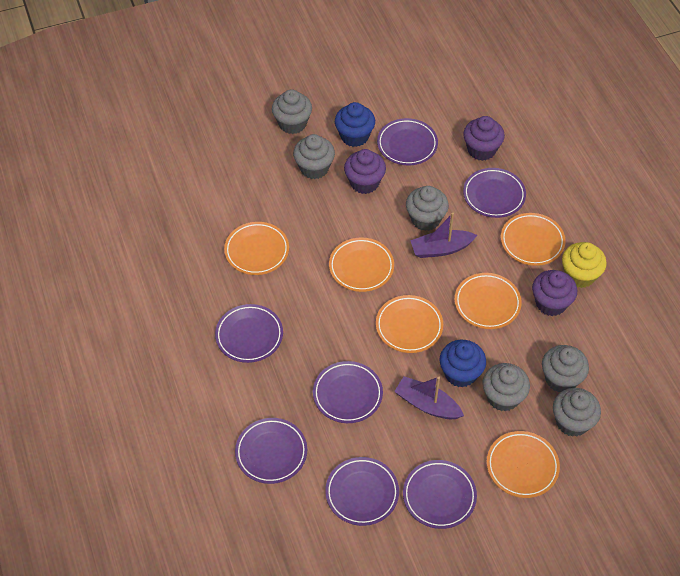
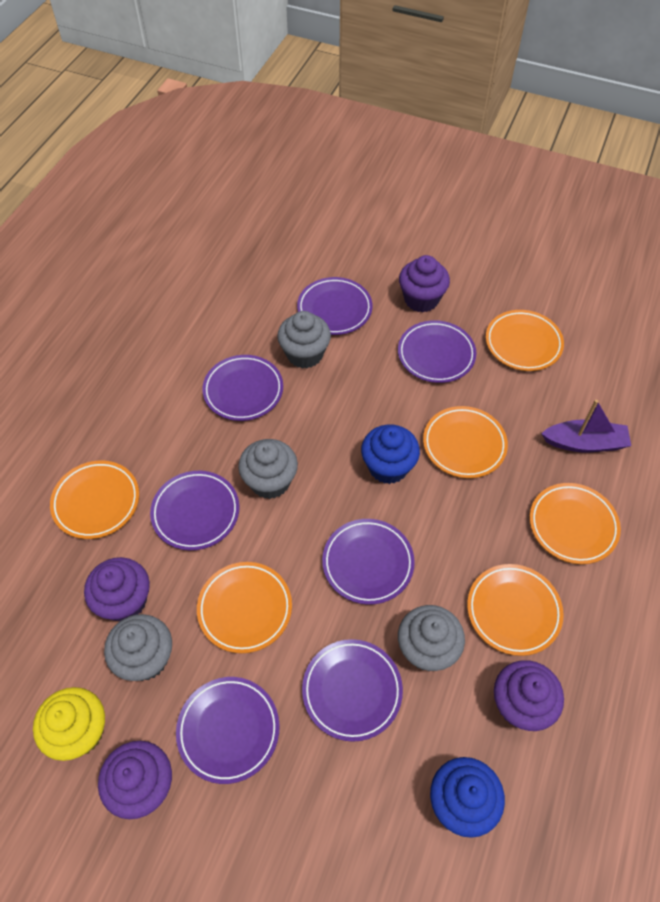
grey cupcake: [272,90,312,134] [293,134,335,179] [406,186,449,231] [483,363,530,412] [542,345,589,392] [553,388,601,437] = 6 -> [104,614,172,681] [238,439,298,499] [277,311,331,369] [398,605,465,671] = 4
purple boat: [394,376,464,419] [410,213,477,258] = 2 -> [541,400,631,452] = 1
purple cupcake: [344,149,386,194] [463,116,505,161] [532,270,577,316] = 3 -> [84,557,150,621] [98,741,172,819] [399,255,450,313] [494,660,564,731] = 4

